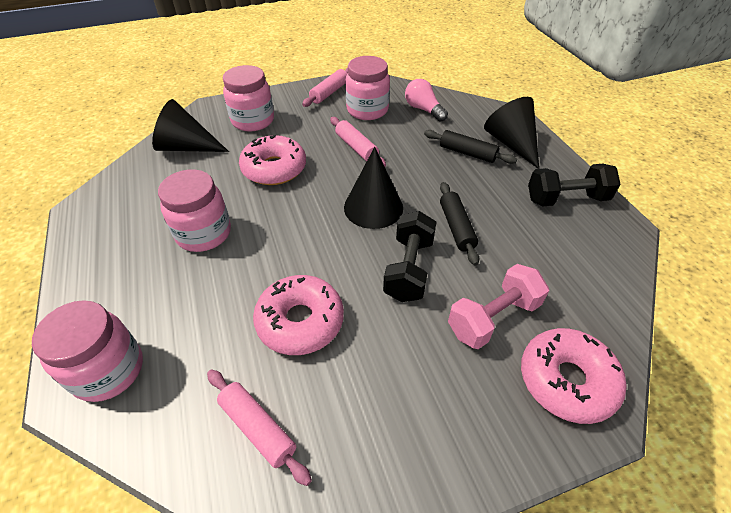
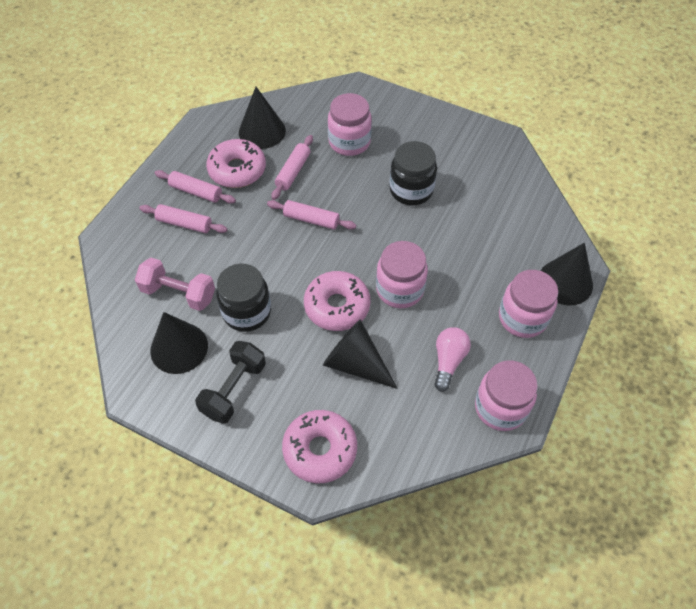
black cone: [152,99,229,152] [344,147,403,229] [484,97,539,169] = 3 -> [150,312,208,374] [239,87,286,149] [323,320,398,389] [541,243,593,306] = 4
black dumbbell: [383,211,437,302] [528,164,621,207] = 2 -> [195,341,266,424] = 1
black jar: none = 0 -> [216,263,271,332] [389,141,437,206] = 2
black rolling pin: [424,130,517,164] [440,182,479,266] = 2 -> none = 0
pink rolling pin: [207,369,312,486] [302,68,348,107] [330,117,386,167] = 3 -> [139,204,228,233] [155,170,236,204] [267,200,356,230] [271,135,313,200] = 4

